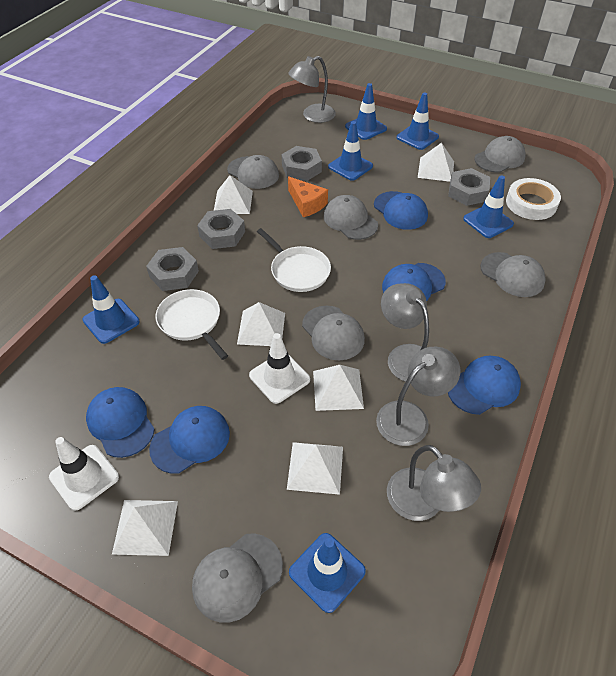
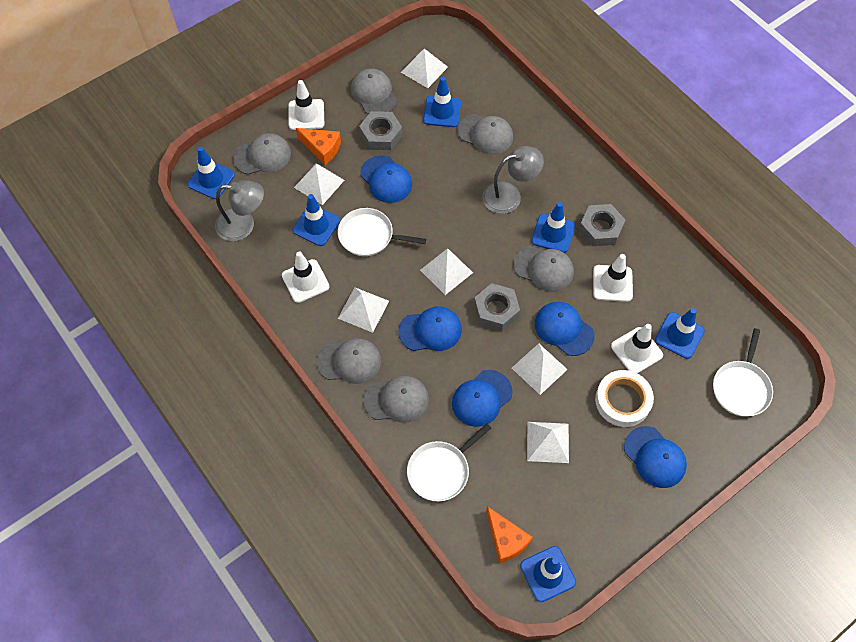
grey lamp: [288,56,336,123] [376,347,460,446] [381,283,429,382] [387,445,481,521] = 4 -> [215,180,264,241] [482,146,544,214] = 2
grey nut: [146,247,199,291] [197,209,245,249] [282,146,322,181] [448,168,490,206] = 4 -> [359,111,403,150] [474,283,520,331] [579,204,625,246] = 3
orange cheese: [288,176,328,217] = 1 -> [296,128,341,165] [486,506,533,563] = 2
white pan: [155,289,228,360] [257,228,331,292] = 2 -> [338,208,426,256] [407,423,491,501] [713,328,773,416] = 3
white traffic cone: [49,437,119,511] [249,333,310,404] = 2 -> [282,251,330,303] [288,80,324,130] [593,254,633,302] [611,324,663,373] = 4

